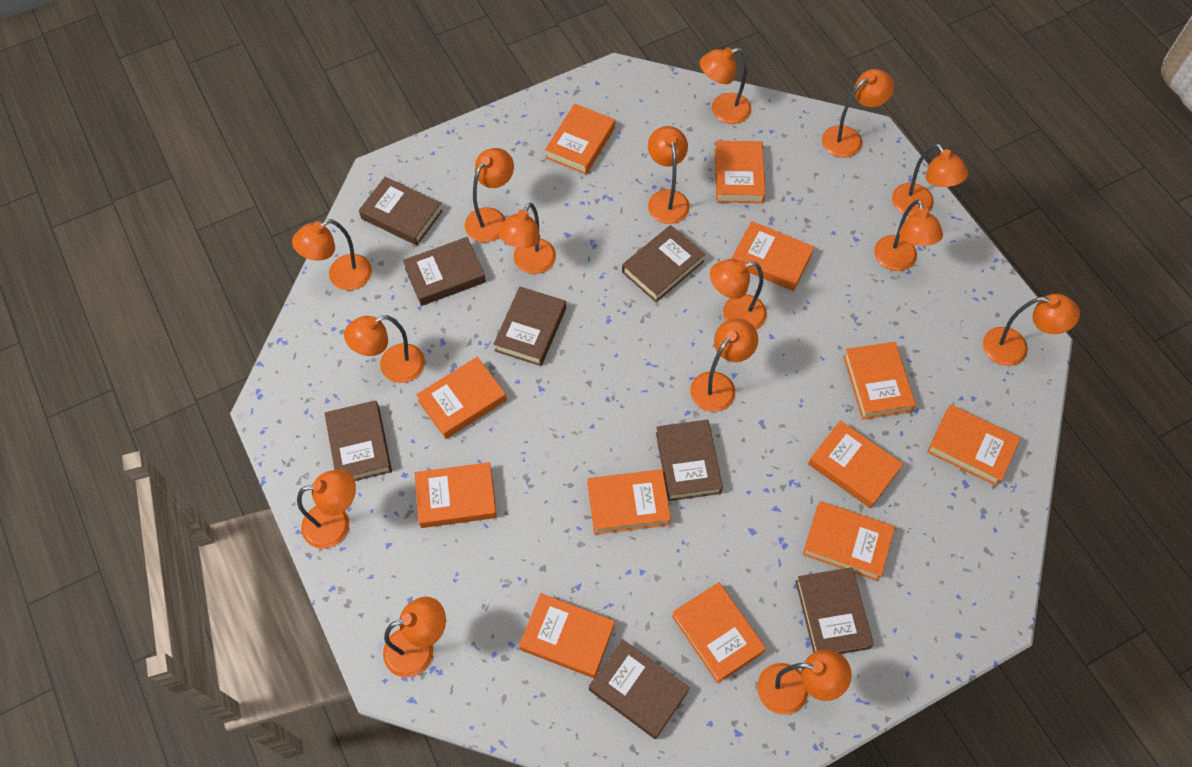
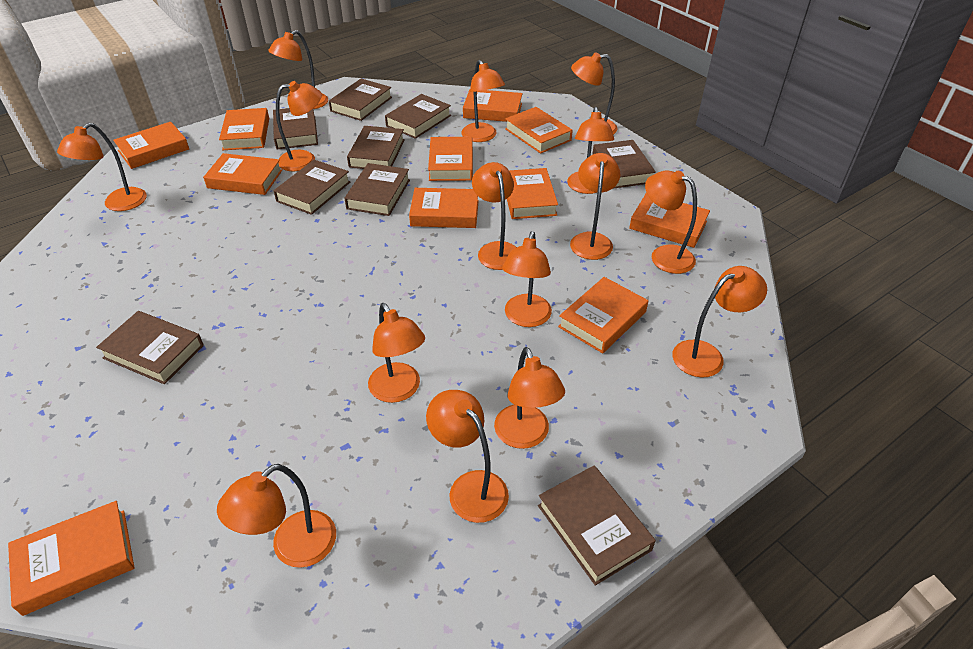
brown book: [324,400,392,481] [359,177,443,245] [403,237,486,306] [494,286,566,366] [589,639,690,739] [622,225,705,302] [656,420,723,501] [795,567,874,654] = 8 -> [96,311,204,384] [273,108,318,149] [273,160,350,215] [329,79,392,121] [344,163,410,216] [347,126,405,169] [385,94,451,139] [538,465,656,586] [592,140,656,189] = 9
orange book: [415,462,497,528] [416,357,507,439] [519,593,615,678] [545,104,615,174] [587,469,671,534] [672,582,766,683] [715,141,766,203] [732,221,814,291] [803,501,895,581] [808,421,903,508] [843,342,916,420] [927,405,1020,486] = 12 -> [8,501,134,616] [113,122,189,169] [203,153,282,195] [219,108,269,150] [409,188,479,228] [428,137,473,181] [463,89,523,122] [505,107,573,154] [507,168,558,219] [558,277,648,353] [629,193,710,248] = 11

